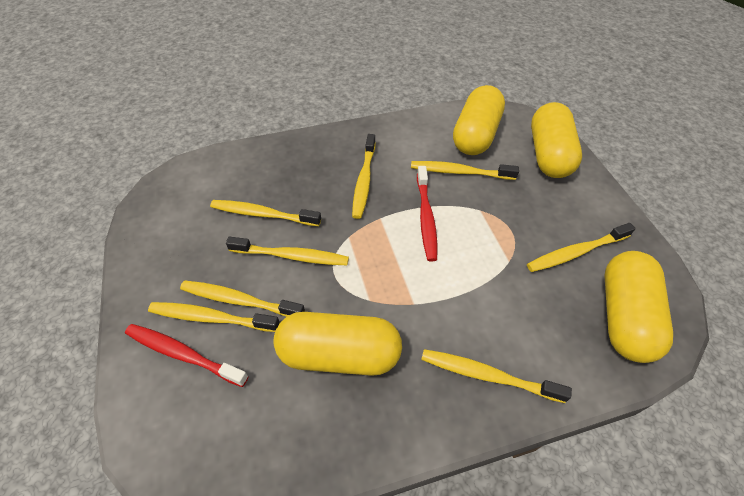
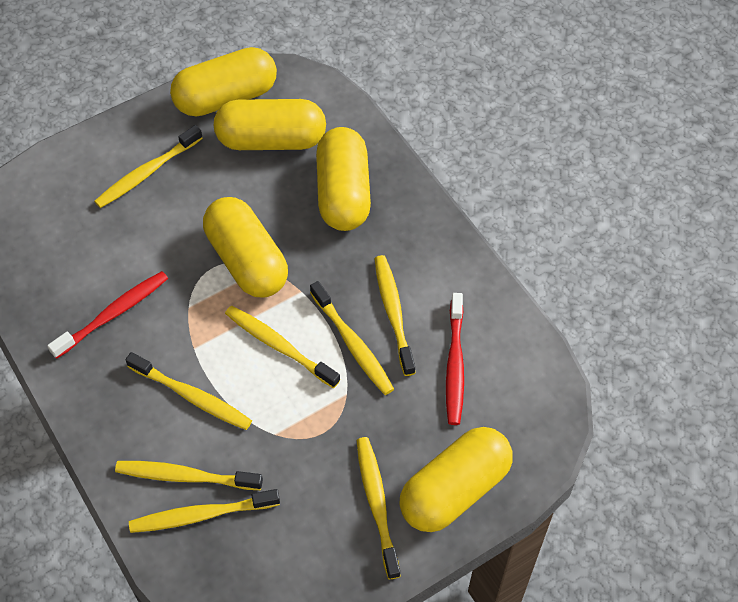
yellow capsule: [273,312,402,376] [453,85,505,155] [531,102,582,178] [604,251,673,363] = 4 -> [170,47,277,117] [203,197,288,298] [214,99,326,150] [316,127,371,231] [399,427,512,532] = 5

